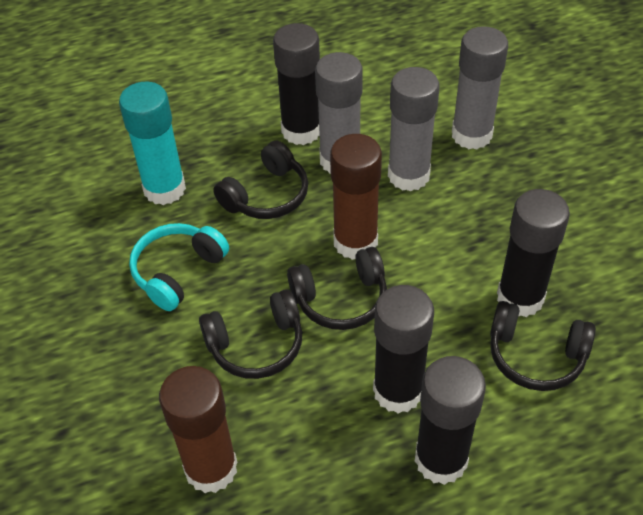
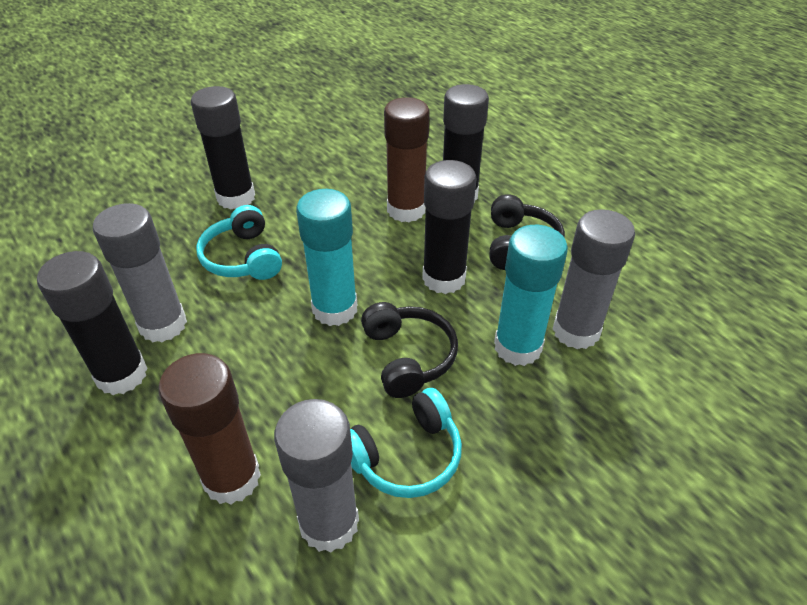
black headphones: [199,289,302,379] [213,140,308,219] [287,247,387,330] [490,301,596,391] = 4 -> [361,302,458,398] [489,194,565,270] = 2
turquoise glue stick: [119,82,186,205] = 1 -> [296,189,358,326] [494,225,568,366] = 2
turquoise headphones: [129,223,229,311] = 1 -> [196,205,282,280] [350,388,462,498] = 2

